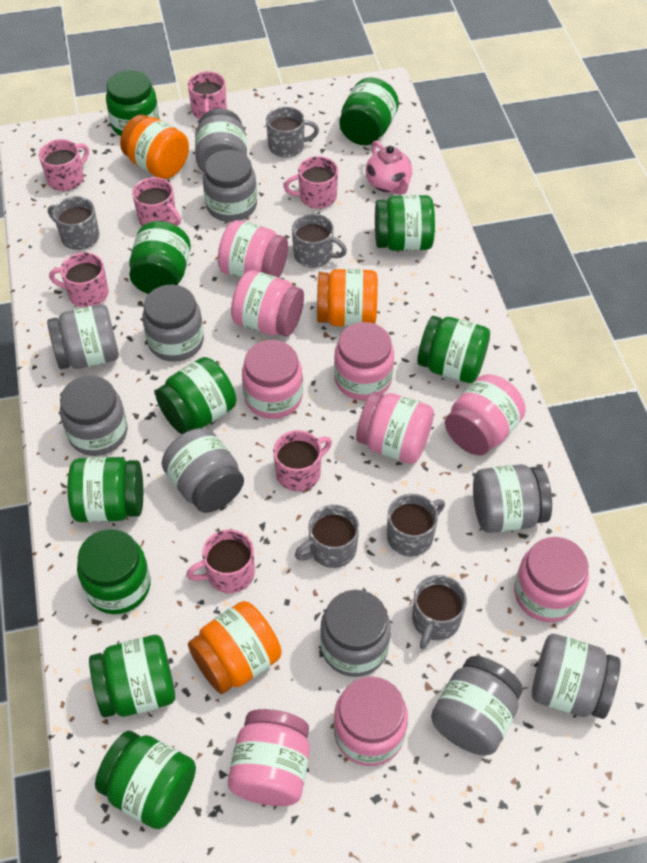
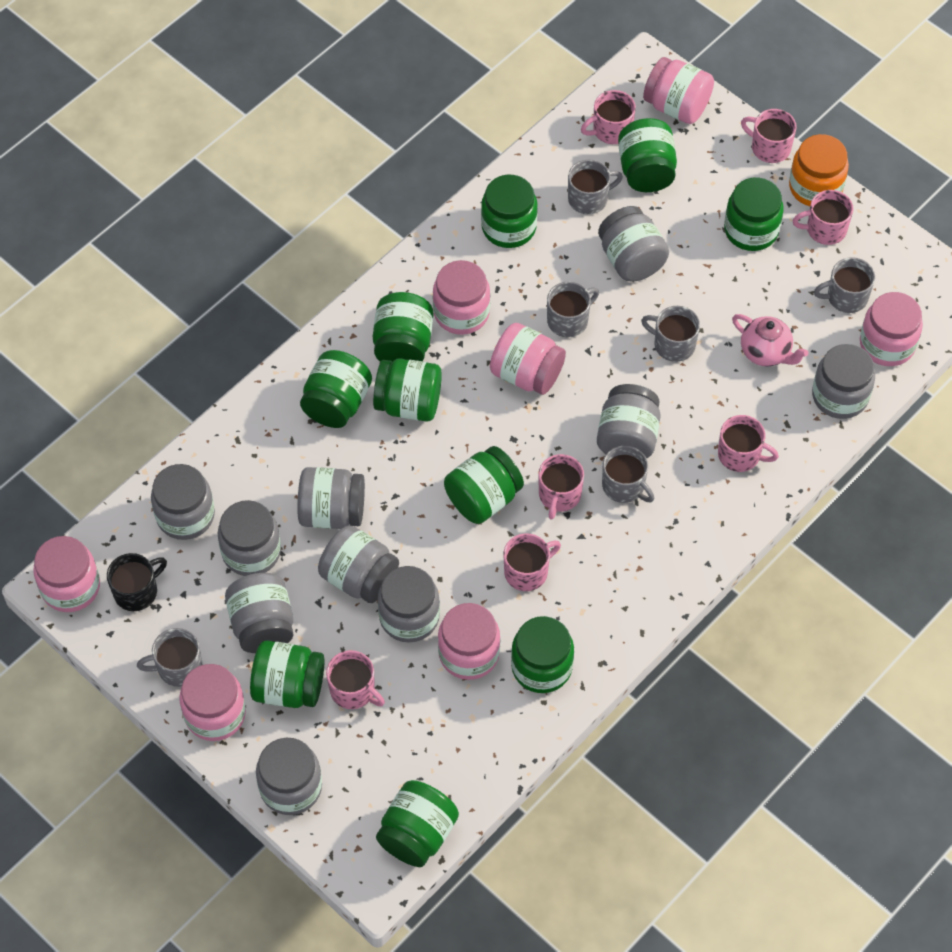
black mug: none = 0 -> [107,553,167,611] = 1
orange jar: [120,115,189,179] [188,601,282,694] [317,269,378,327] = 3 -> [789,134,849,206] = 1
pink jar: [218,220,288,279] [228,709,310,806] [231,270,304,337] [242,340,303,419] [334,322,394,400] [334,676,408,766] [356,391,434,464] [445,374,526,455] [514,537,589,622] = 9 -> [33,536,100,612] [179,664,246,741] [433,260,490,335] [438,603,500,680] [490,323,566,395] [643,57,714,124] [860,292,923,366] = 7

